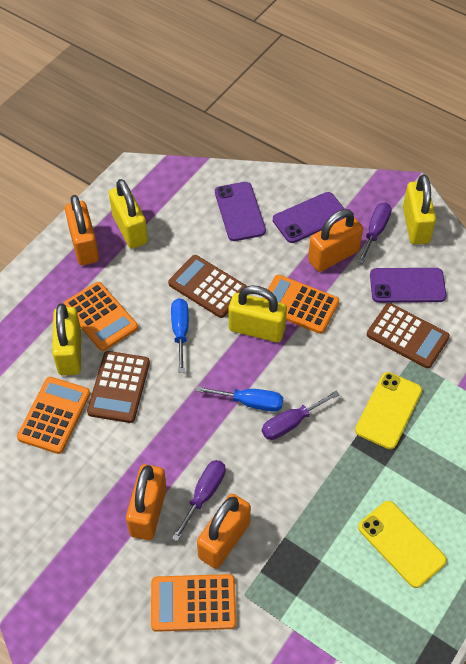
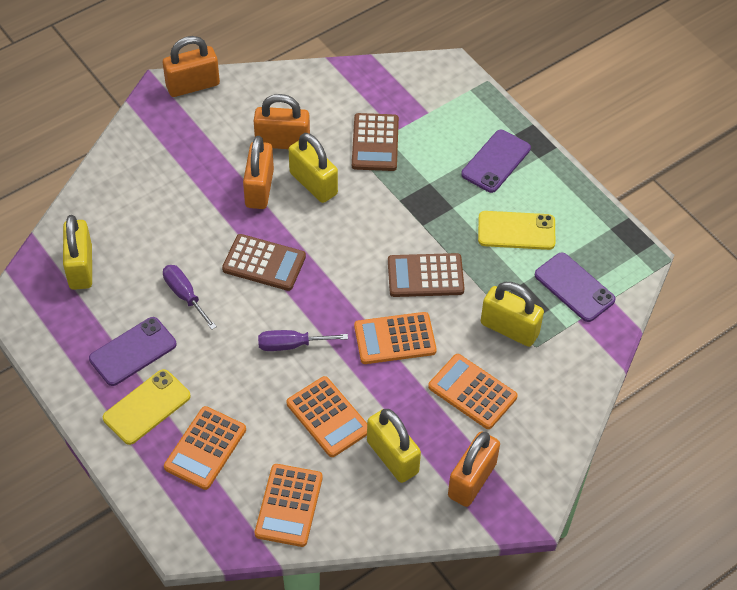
blue screwdriver: [171,298,189,373] [196,386,283,412] = 2 -> none = 0
orange calculator: [17,377,91,454] [63,282,138,351] [151,574,236,632] [263,275,339,334] = 4 -> [164,406,246,490] [255,464,323,547] [287,376,367,457] [354,312,437,364] [428,354,518,429] = 5
purple screwdriver: [172,460,226,542] [262,391,340,440] [358,202,392,264] = 3 -> [163,265,217,330] [258,330,348,351] = 2

